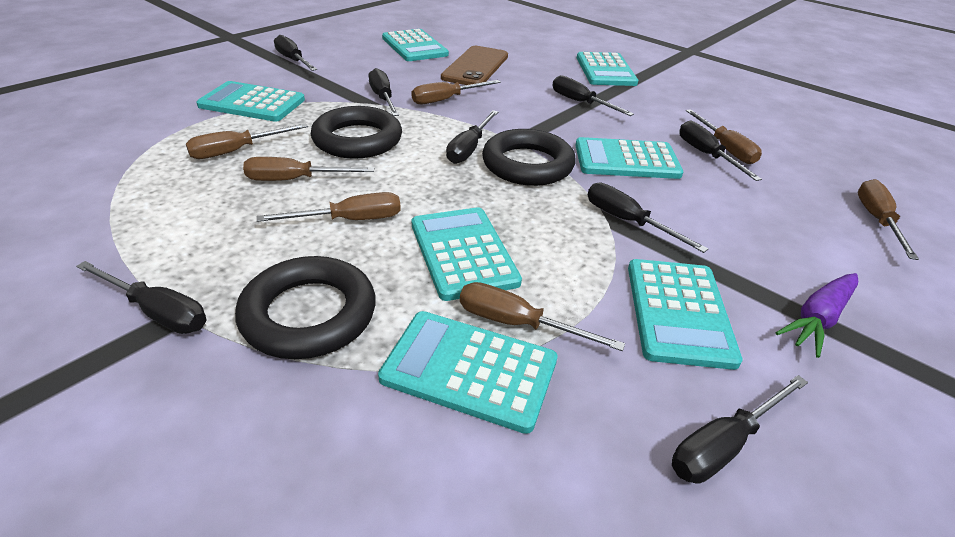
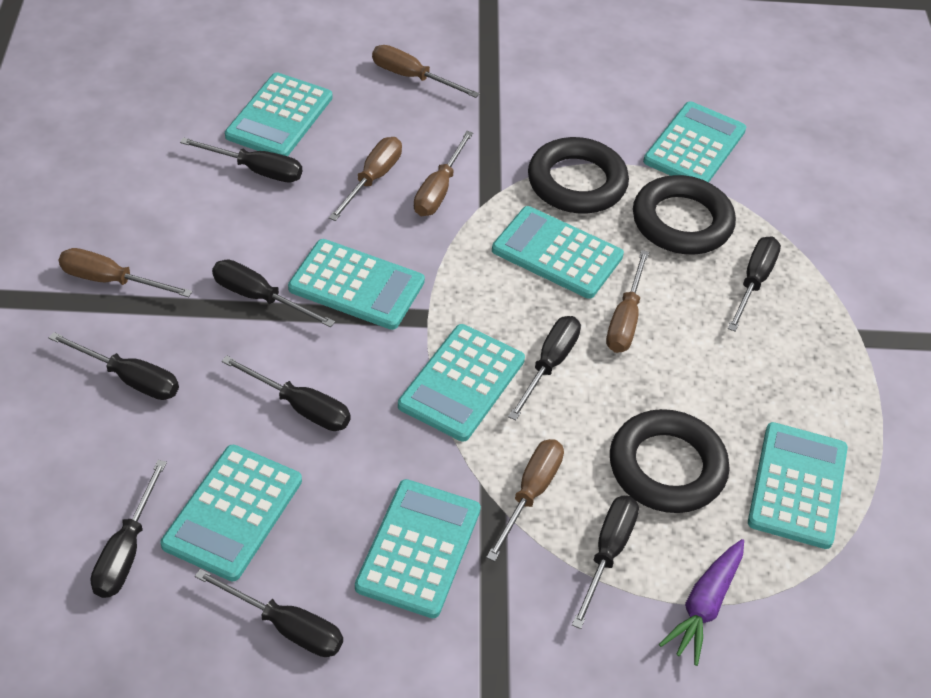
black screwdriver: [76,261,207,334] [274,35,317,71] [369,68,399,116] [446,110,498,164] [552,75,634,116] [587,183,708,253] [672,375,808,484] [679,121,762,181] = 8 -> [49,332,179,400] [91,460,167,598] [180,137,302,183] [195,569,343,657] [212,260,335,327] [222,356,351,431] [508,316,581,420] [572,496,639,629] [728,236,781,332] = 9
brown phone: [441,46,508,85] = 1 -> none = 0
brown screwdriver: [186,123,308,159] [243,157,374,181] [257,192,401,222] [412,80,501,104] [460,282,625,351] [686,109,762,164] [858,179,919,260] = 7 -> [59,248,192,297] [329,137,402,221] [372,45,480,98] [414,131,473,216] [486,439,564,562] [606,250,649,353] = 6
turquoise calculator: [197,81,305,122] [378,311,558,434] [382,29,449,61] [411,207,522,301] [575,137,683,179] [577,52,639,86] [628,259,743,370] = 7 -> [160,445,302,581] [225,72,332,156] [288,239,425,330] [355,479,481,618] [398,324,525,442] [492,206,624,299] [643,101,746,182] [748,422,848,549] = 8

